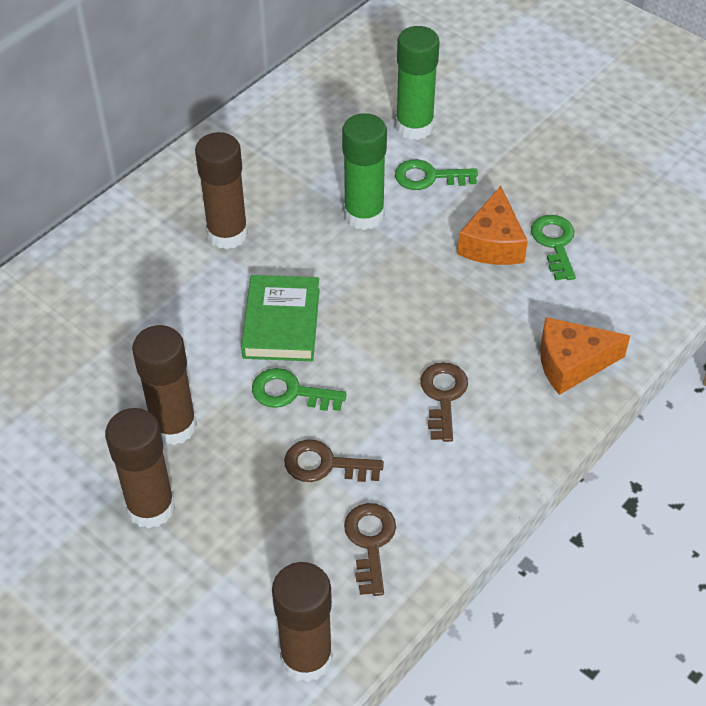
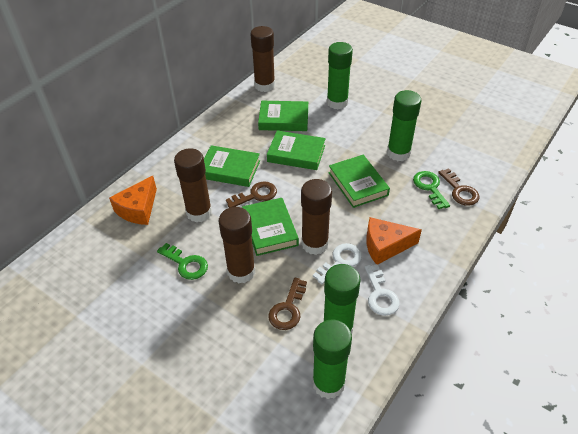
green book: [241,275,320,361] = 1 -> [204,145,260,187] [242,198,299,256] [258,101,308,131] [267,131,326,170] [329,155,390,208] = 5
green glue stick: [342,113,387,230] [396,26,440,140] = 2 -> [312,320,352,399] [323,264,361,334] [327,42,353,109] [387,90,421,161] = 4
green key: [252,368,347,411] [395,159,478,190] [531,215,576,280] = 3 -> [157,243,208,280] [413,171,450,209] = 2
white key: none = 0 -> [313,243,362,284] [364,264,400,316] = 2

